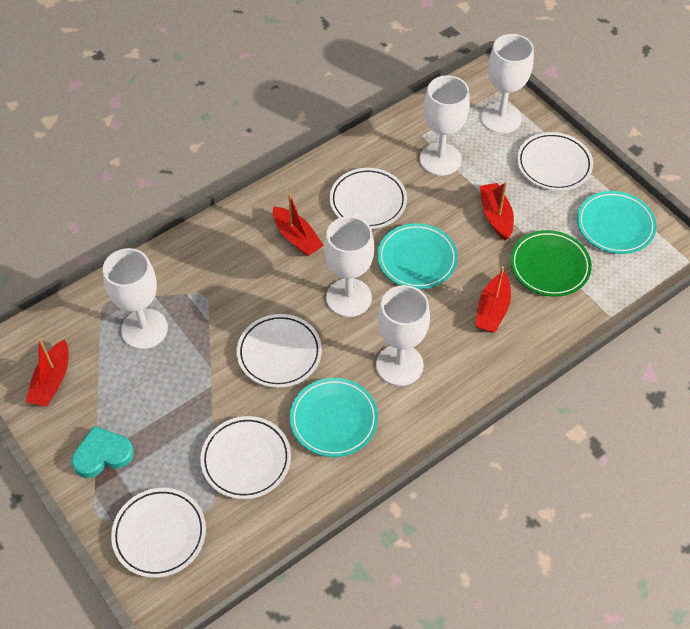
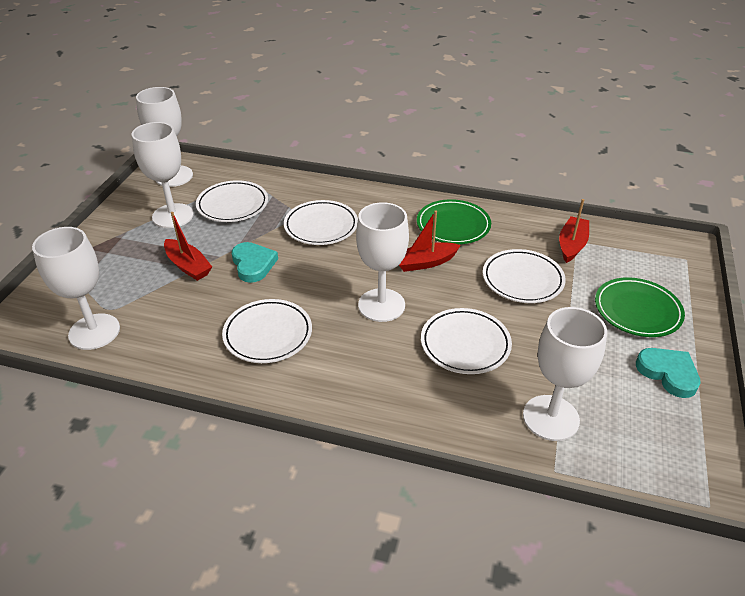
green plate: [510,230,592,297] = 1 -> [417,199,491,244] [595,277,685,337] = 2
red boat: [26,338,69,406] [273,193,324,256] [475,266,511,333] [480,182,514,240] = 4 -> [164,212,212,281] [399,210,461,272] [559,199,589,263] = 3
turquoise heart: [72,426,134,478] = 1 -> [232,242,278,283] [636,348,701,398] = 2
turquoise plate: [290,378,378,457] [377,223,458,289] [577,191,657,254] = 3 -> none = 0

